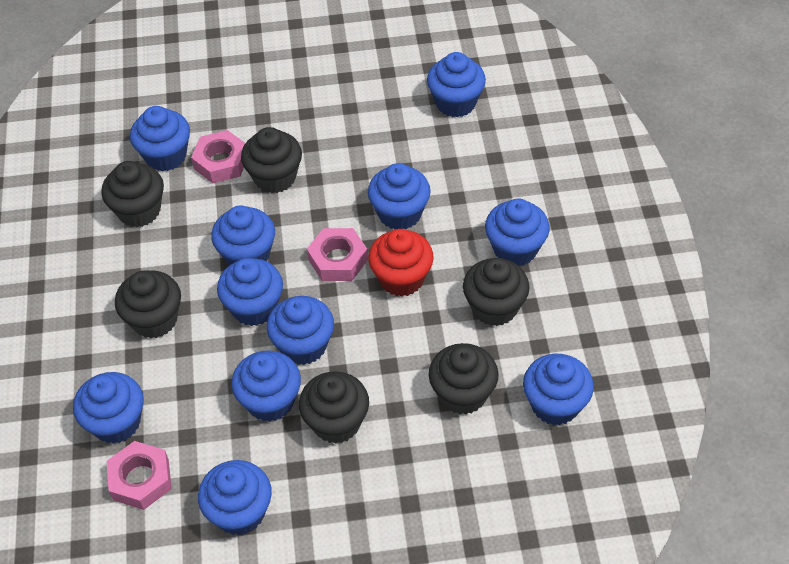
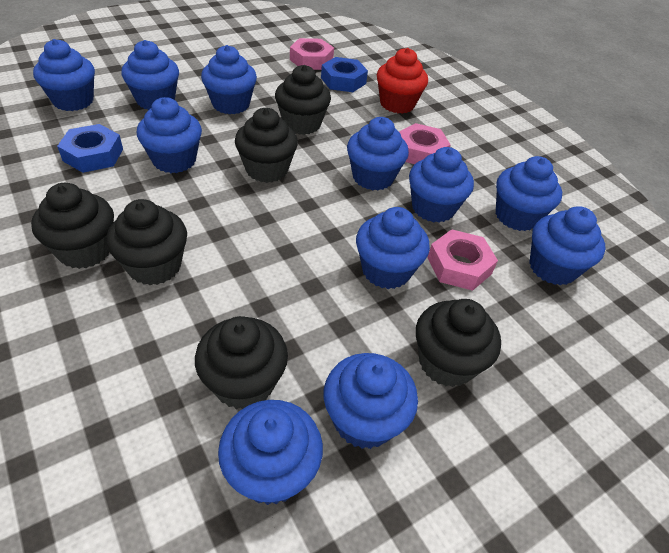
blue nut: none = 0 -> [57,124,123,173] [321,57,368,92] = 2

